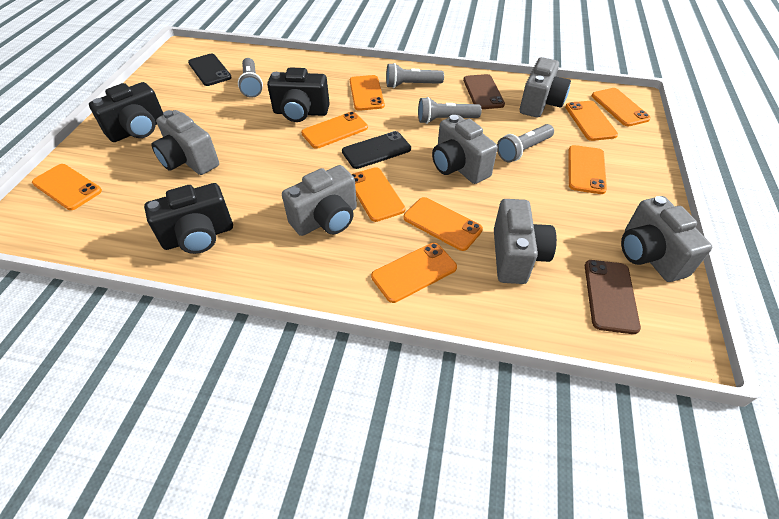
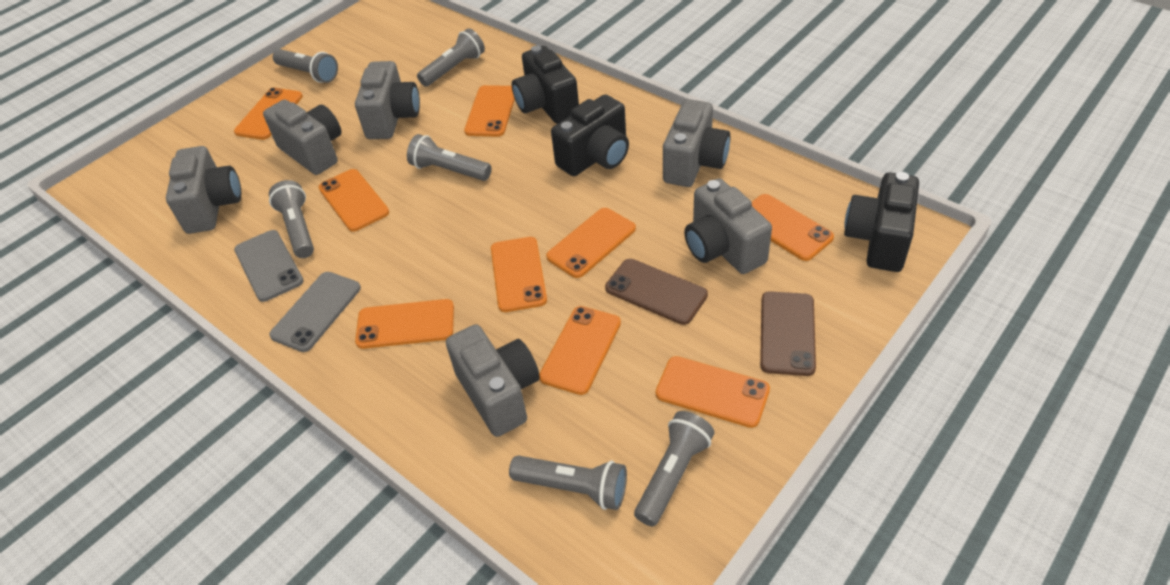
black phone: [188,54,232,86] [342,131,411,169] = 2 -> none = 0
grey flashlight: [238,58,263,98] [386,63,444,88] [418,97,482,124] [497,124,554,162] = 4 -> [269,180,314,258] [273,49,338,83] [407,134,492,181] [417,28,485,87] [509,456,627,510] [634,411,715,526] = 6
grey phone: none = 0 -> [234,230,304,302] [269,272,361,352] = 2

